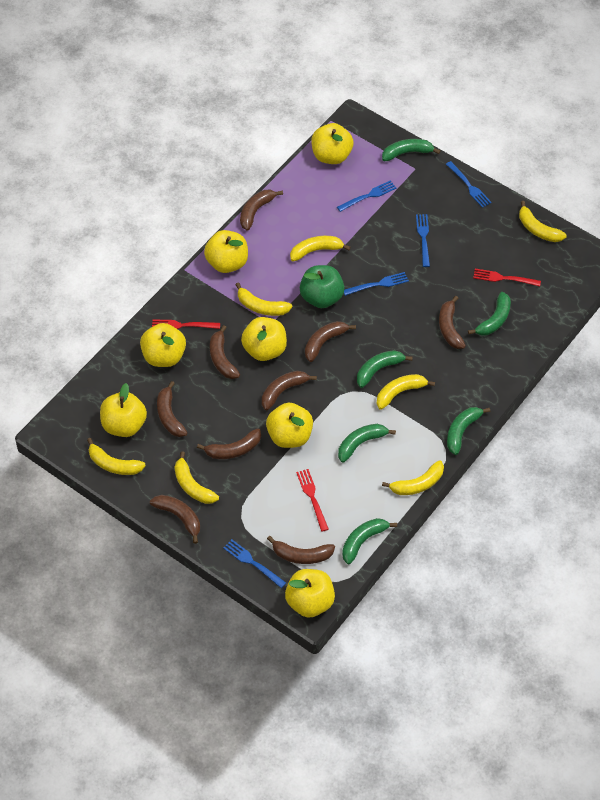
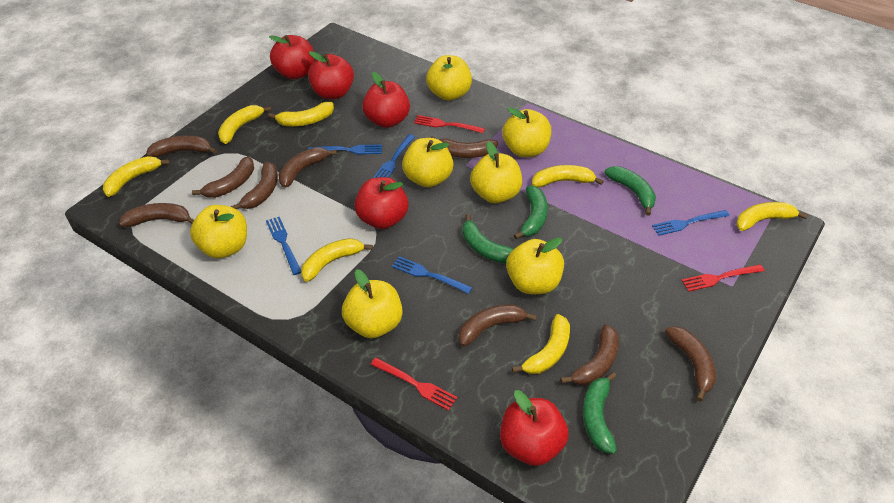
green apple: [300,265,345,308] = 1 -> none = 0
green banana: [338,424,396,463] [342,518,397,564] [357,350,413,388] [382,139,440,161] [447,407,490,455] [468,292,511,336] = 6 -> [462,214,514,264] [514,186,548,239] [583,372,617,454] [604,166,656,216] = 4
red apple: none = 0 -> [269,35,314,79] [308,51,354,99] [354,177,408,229] [362,72,410,128] [500,390,569,466] = 5

